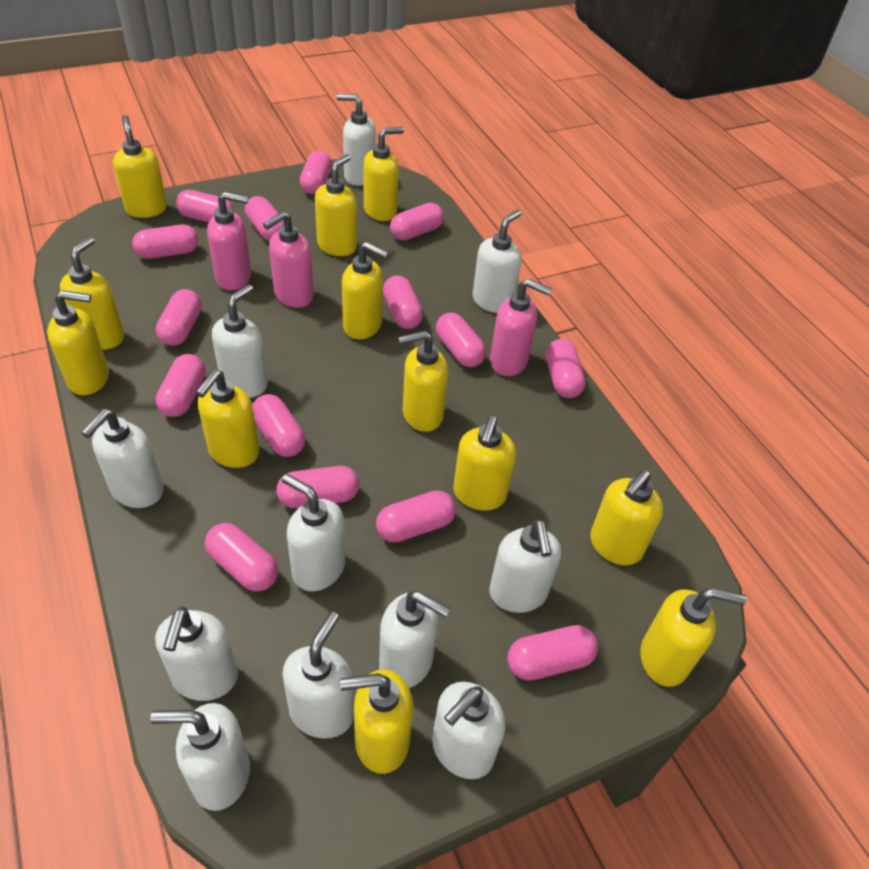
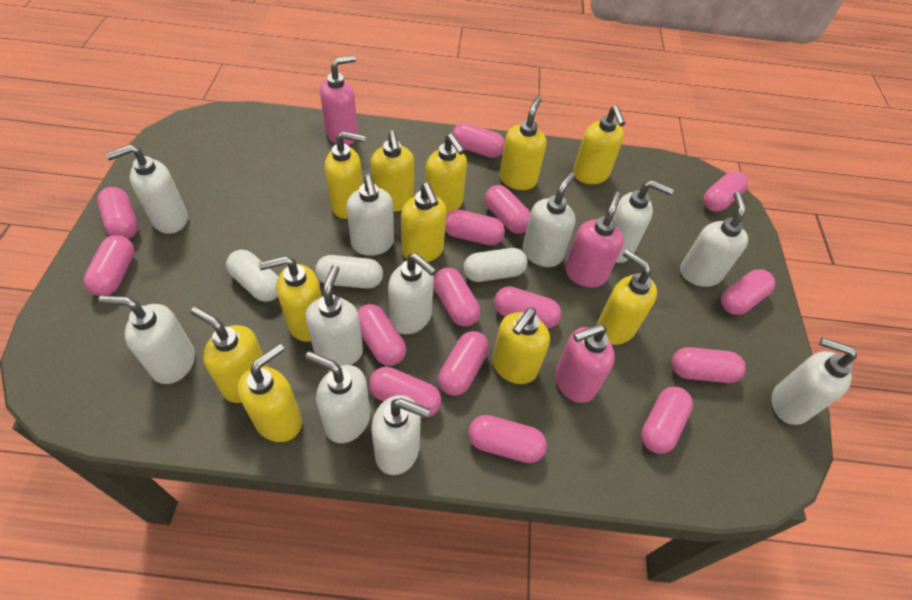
white capsule: none = 0 -> [226,250,278,302] [315,255,383,289] [463,248,528,282] = 3
yellow soap dispenser: [47,290,109,395] [60,237,124,350] [113,115,167,218] [196,370,259,468] [315,154,357,256] [340,669,413,774] [342,242,389,339] [364,127,404,221] [398,330,448,432] [453,416,516,511] [590,470,663,566] [640,587,746,686] = 12 -> [191,307,268,403] [238,343,302,442] [258,256,322,342] [325,131,366,219] [371,130,414,212] [401,183,447,262] [425,133,467,215] [492,308,550,384] [499,97,546,190] [573,106,625,184] [597,249,657,345] = 11

